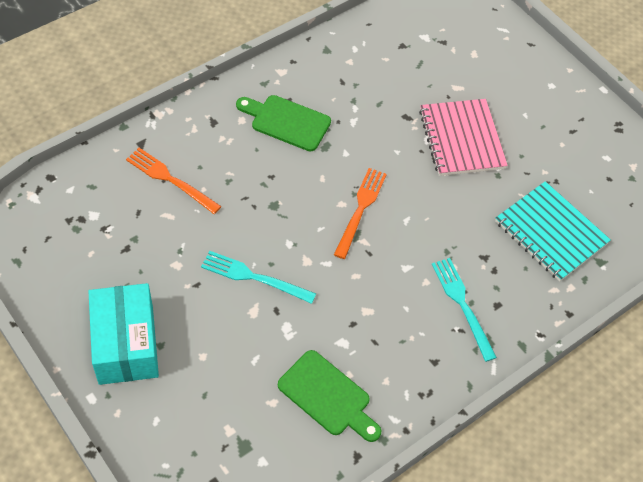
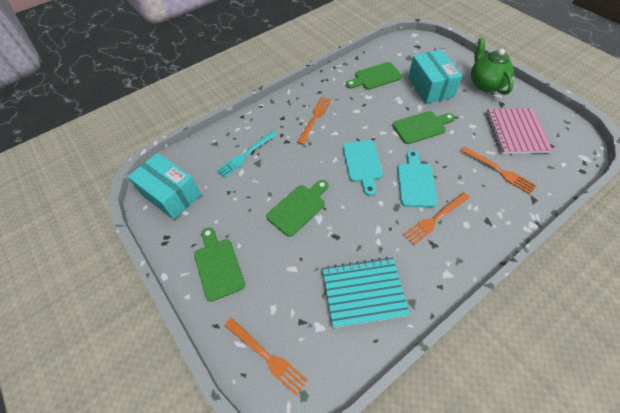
green cutting board: [236,95,331,151] [278,350,381,442] = 2 -> [194,227,245,302] [267,180,329,237] [346,62,402,90] [392,111,455,144] = 4
green teapot: none = 0 -> [471,38,514,95] = 1
orange fork: [126,148,221,214] [334,168,387,259] = 2 -> [224,318,308,396] [297,97,332,145] [403,192,470,245] [461,147,537,194] = 4
turquoise box: [88,283,159,385] = 1 -> [128,153,201,220] [408,50,462,104] = 2
turquoise cutting board: none = 0 -> [343,140,383,196] [397,150,438,207] = 2
turquoise fork: [201,251,316,304] [432,258,497,362] = 2 -> [216,131,277,178] = 1

